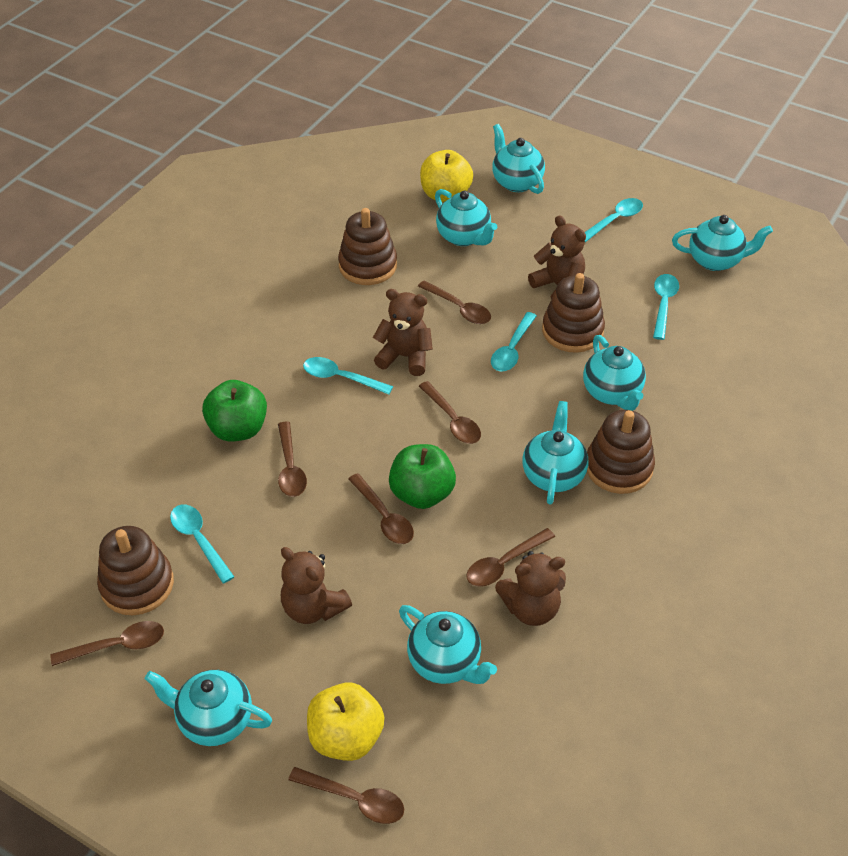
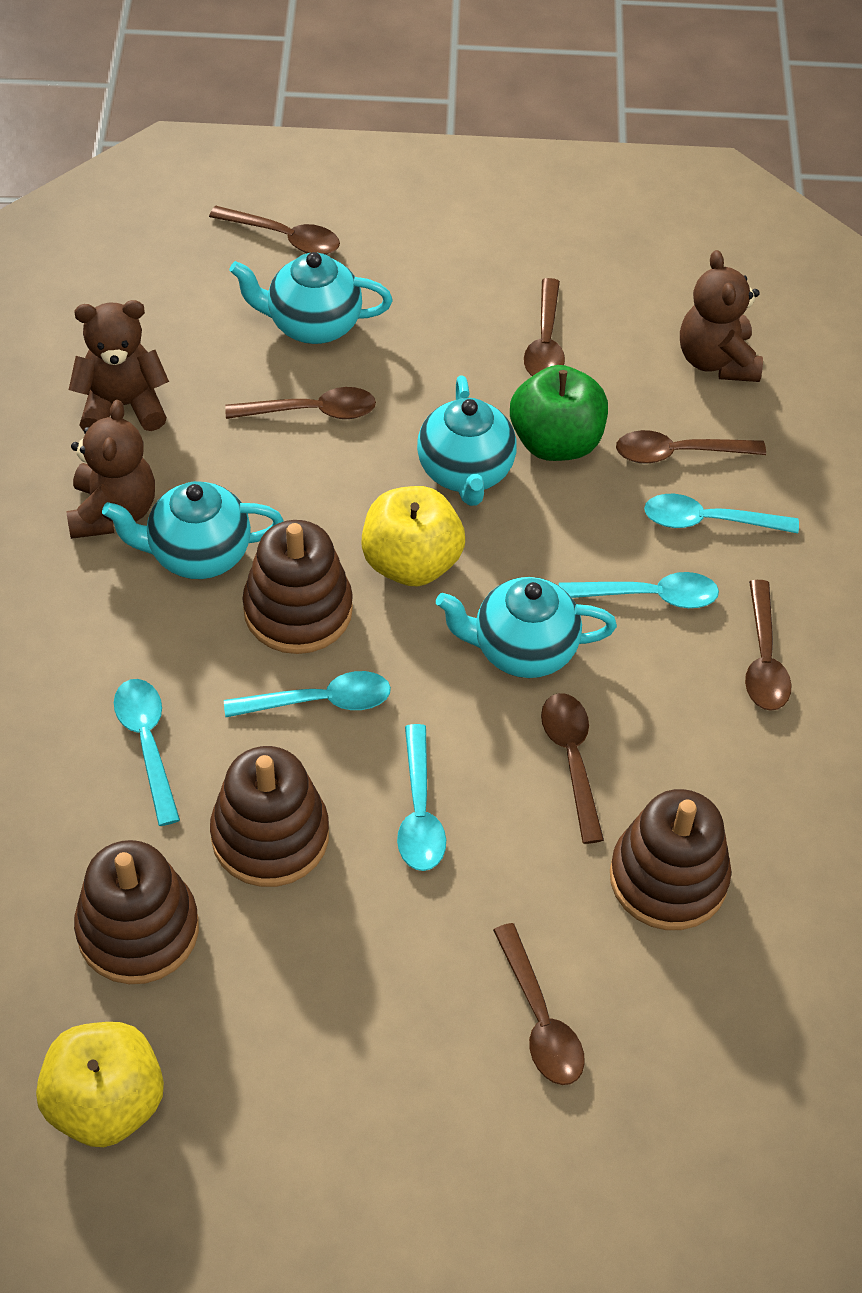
brown teddy bear: [281,547,352,624] [373,289,433,376] [495,551,566,626] [528,215,586,300] = 4 -> [66,400,155,539] [69,300,169,431] [680,250,763,382] = 3
green apple: [202,380,267,441] [389,444,456,509] = 2 -> [510,365,608,461] = 1
turquoise teapot: [145,670,272,746] [399,605,497,684] [435,189,497,246] [492,124,545,194] [523,401,588,504] [583,335,646,411] [672,215,773,271] = 7 -> [102,481,283,579] [229,252,393,344] [417,375,517,506] [436,577,617,678] = 4

